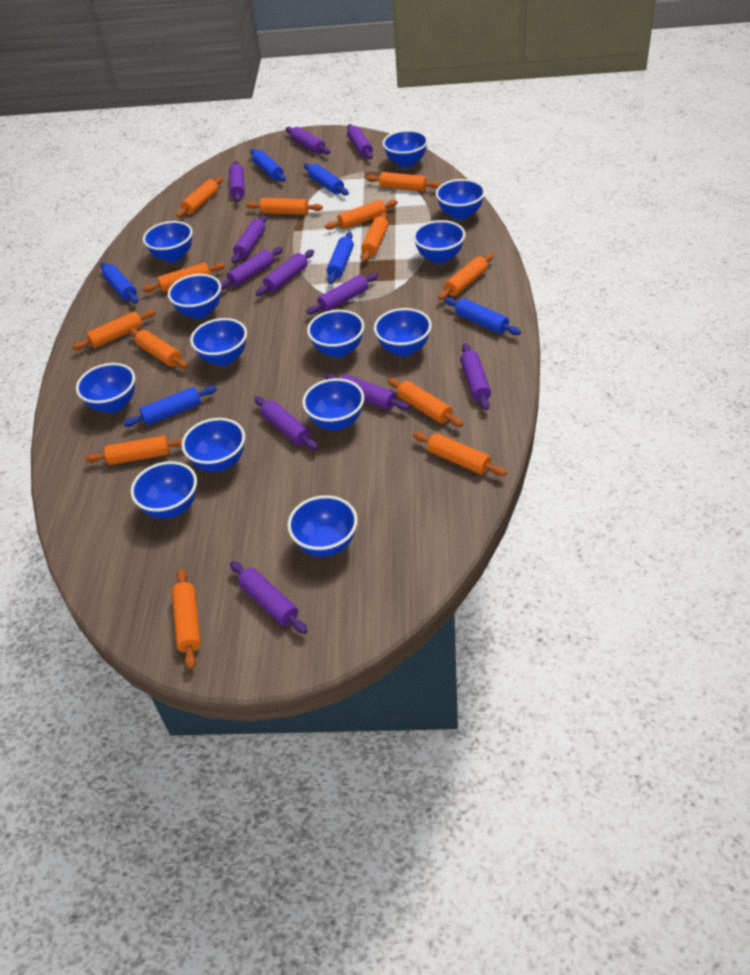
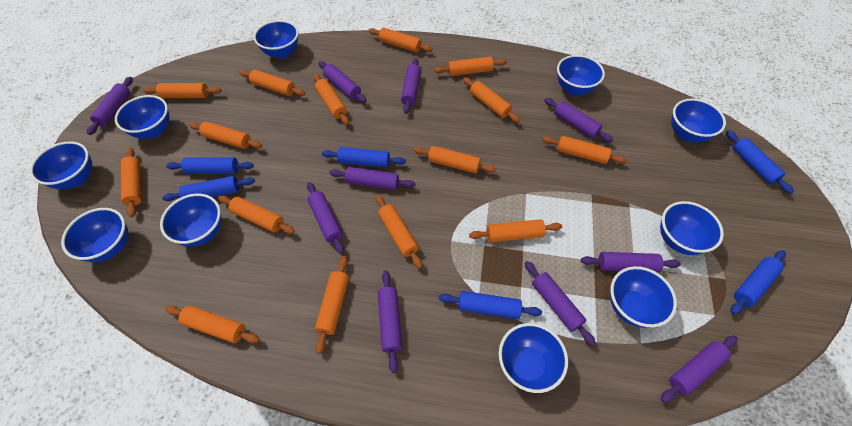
blue bowl: [76,363,135,413] [131,461,197,519] [143,221,193,263] [168,274,221,319] [182,418,245,472] [190,318,247,366] [287,495,358,557] [302,378,364,431] [307,310,364,358] [374,308,432,357] [382,130,428,168] [413,220,465,264] [436,179,485,220] = 13 -> [30,141,92,189] [61,208,128,262] [115,95,170,139] [160,194,221,247] [254,20,299,59] [499,323,568,393] [557,55,605,95] [610,266,677,328] [660,201,724,255] [671,99,726,142] = 10
orange rolling pin: [72,310,156,350] [85,436,183,465] [129,328,188,369] [142,263,225,292] [172,569,201,669] [176,177,223,218] [246,198,323,215] [325,200,398,230] [361,212,388,262] [366,172,441,192] [387,378,463,427] [413,432,507,476] [438,253,493,300] = 13 -> [121,148,141,217] [143,83,222,98] [165,306,260,343] [189,121,262,149] [218,195,295,234] [239,70,305,96] [313,74,349,125] [315,256,349,354] [368,28,433,53] [376,195,423,269] [413,146,496,174] [434,57,507,76] [463,77,520,123] [469,219,562,242] [542,136,627,164] = 15
purple rolling pin: [220,247,283,290] [229,161,245,202] [230,561,308,634] [232,215,267,263] [254,396,318,450] [256,250,314,296] [286,127,330,155] [307,273,378,315] [325,374,410,410] [347,124,373,159] [460,343,491,410] = 11 -> [87,77,133,135] [307,182,344,254] [318,61,367,103] [329,167,415,190] [378,271,402,373] [401,58,421,114] [525,261,596,346] [544,98,613,142] [581,252,681,273] [661,336,738,403] = 10

